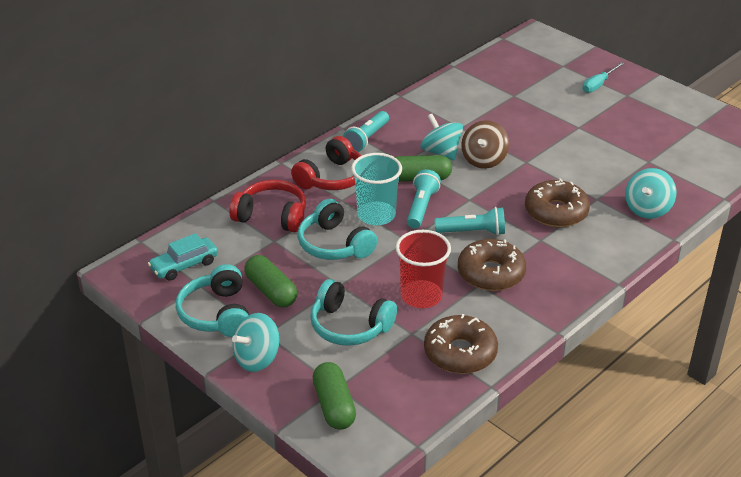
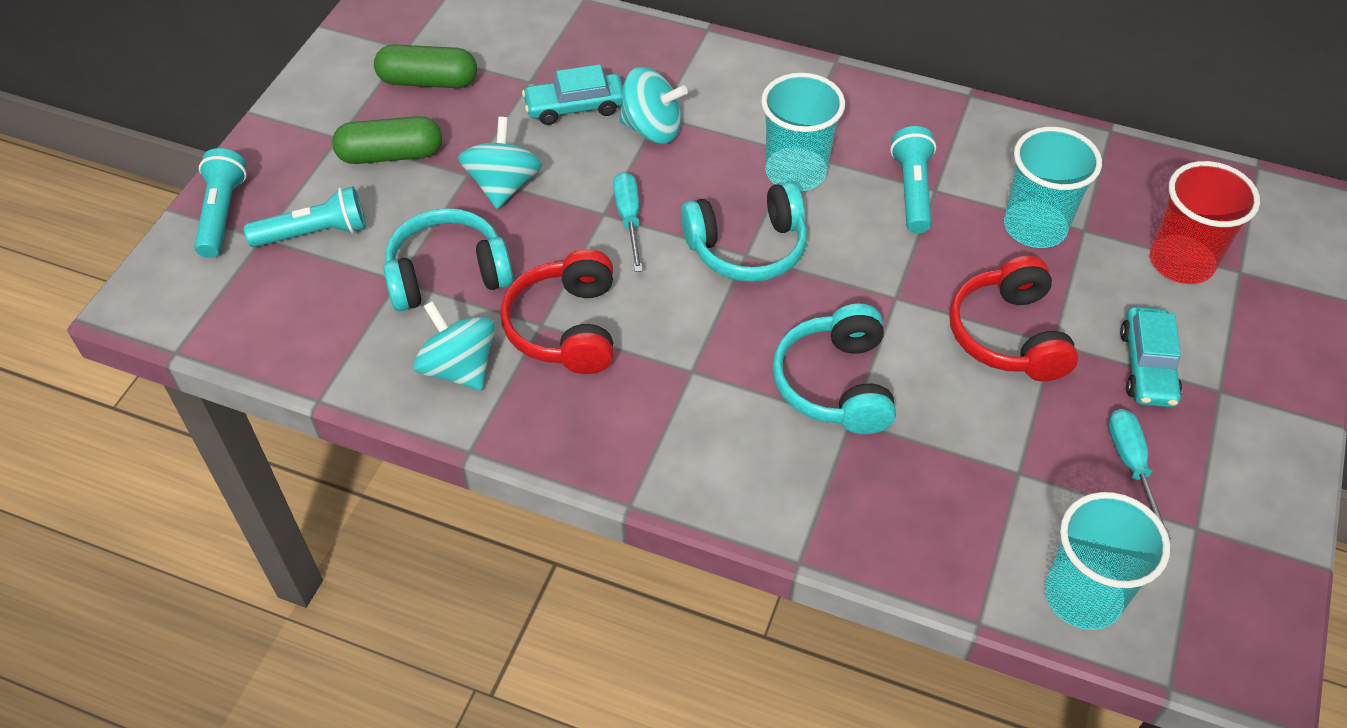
brown donut: [424,314,498,374] [458,239,526,291] [525,178,590,227] = 3 -> none = 0
brown spinning top: [461,120,509,169] = 1 -> none = 0
green capsule: [244,255,297,307] [313,362,356,430] [395,155,452,181] = 3 -> [332,116,442,164] [374,44,477,88] = 2
turquoise car: [148,233,218,281] = 1 -> [522,64,623,125] [1120,307,1182,408] = 2
turquoise cup: [351,153,402,225] = 1 -> [761,73,845,191] [1004,127,1102,248] [1045,492,1170,630] = 3
turquoise screwdriver: [583,62,624,93] = 1 -> [613,172,643,272] [1108,409,1171,539] = 2

